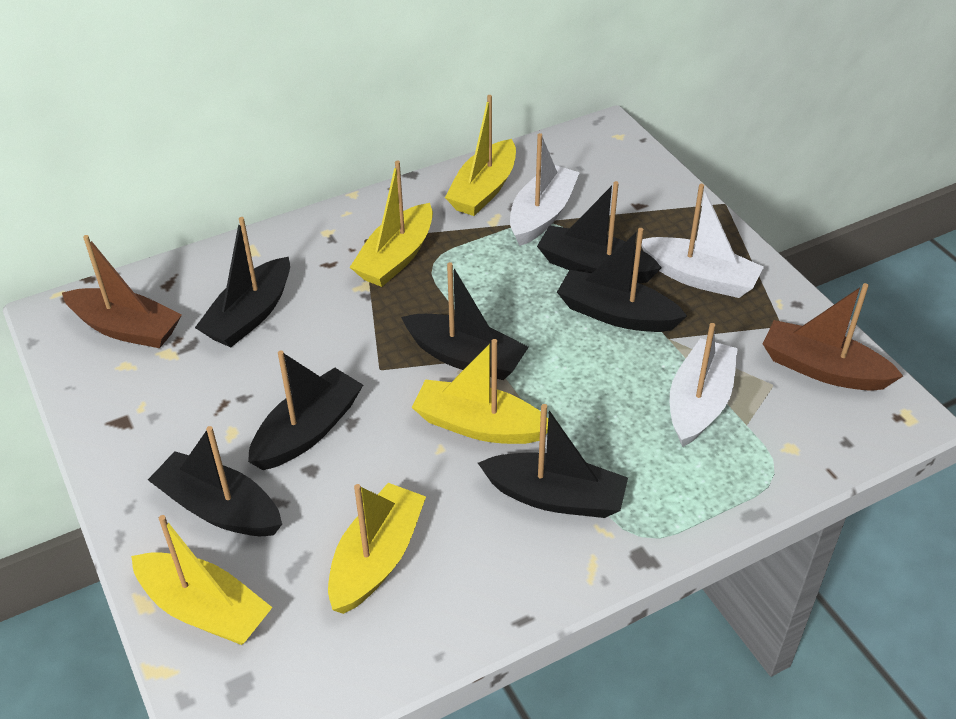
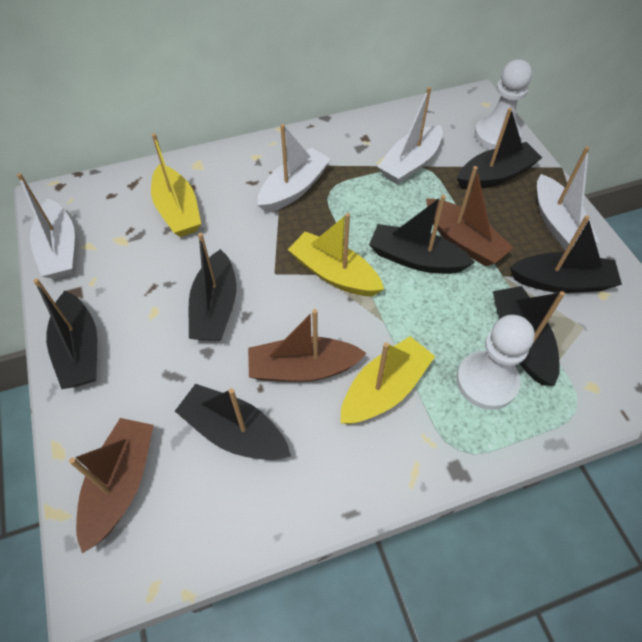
brown boat: [62,235,182,348] [763,283,903,391] = 2 -> [69,418,154,553] [248,309,367,382] [426,166,514,266] = 3
white boat: [510,133,580,246] [642,184,764,298] [670,323,738,447] = 3 -> [17,173,75,279] [258,124,331,213] [377,87,443,185] [537,146,599,250] = 4
white pawn: none = 0 -> [456,315,535,410] [474,59,532,150] = 2
yellow boat: [131,515,273,645] [328,483,426,614] [350,160,433,287] [412,339,548,444] [445,95,516,216] = 5 -> [151,133,201,237] [288,213,384,296] [340,336,435,424] = 3

